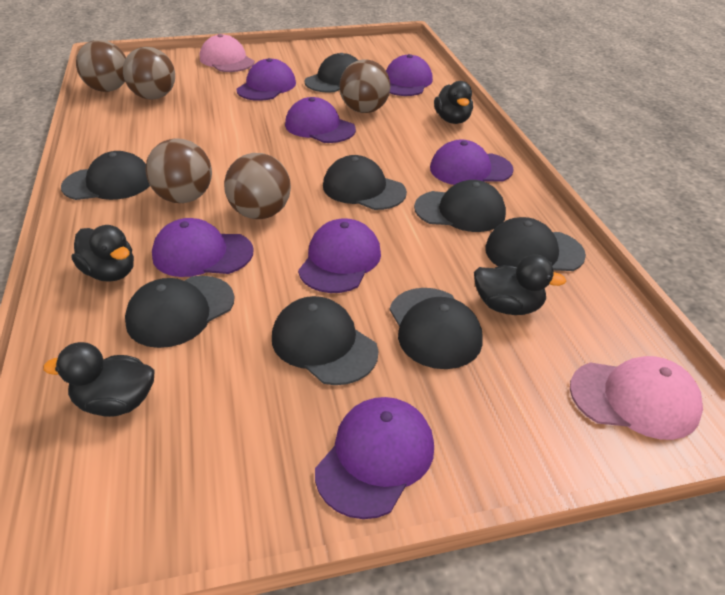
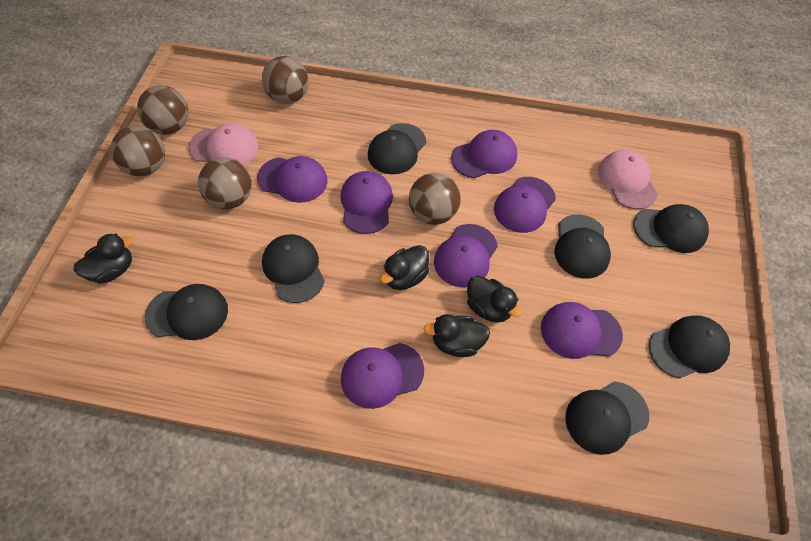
black cap: [61,151,150,200] [125,276,234,348] [272,296,378,385] [305,53,358,93] [323,155,407,210] [390,288,483,369] [414,180,506,232] [485,217,586,271] = 8 -> [145,284,228,340] [262,234,325,303] [368,123,426,174] [554,214,611,279] [565,381,649,455] [633,204,709,253] [649,315,730,379] = 7

